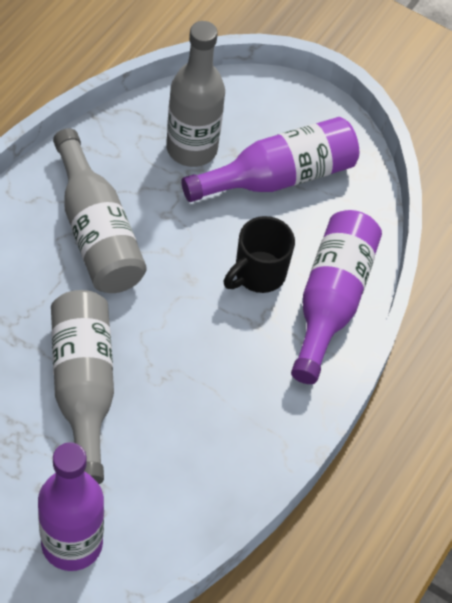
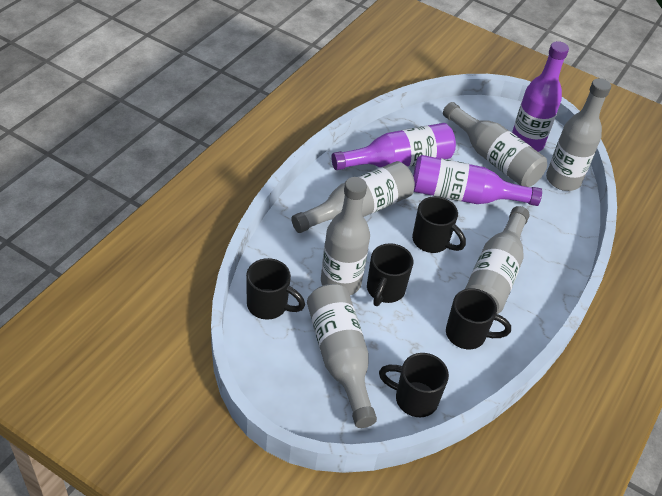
black mug: [224,216,295,293] = 1 -> [246,258,305,320] [367,243,413,306] [379,353,449,417] [412,196,466,253] [446,288,511,349] = 5
grey bottle: [51,290,114,484] [53,128,147,293] [166,21,225,167] = 3 -> [291,161,415,233] [307,284,377,428] [321,177,370,295] [443,102,547,187] [465,206,530,314] [546,78,611,191] = 6

